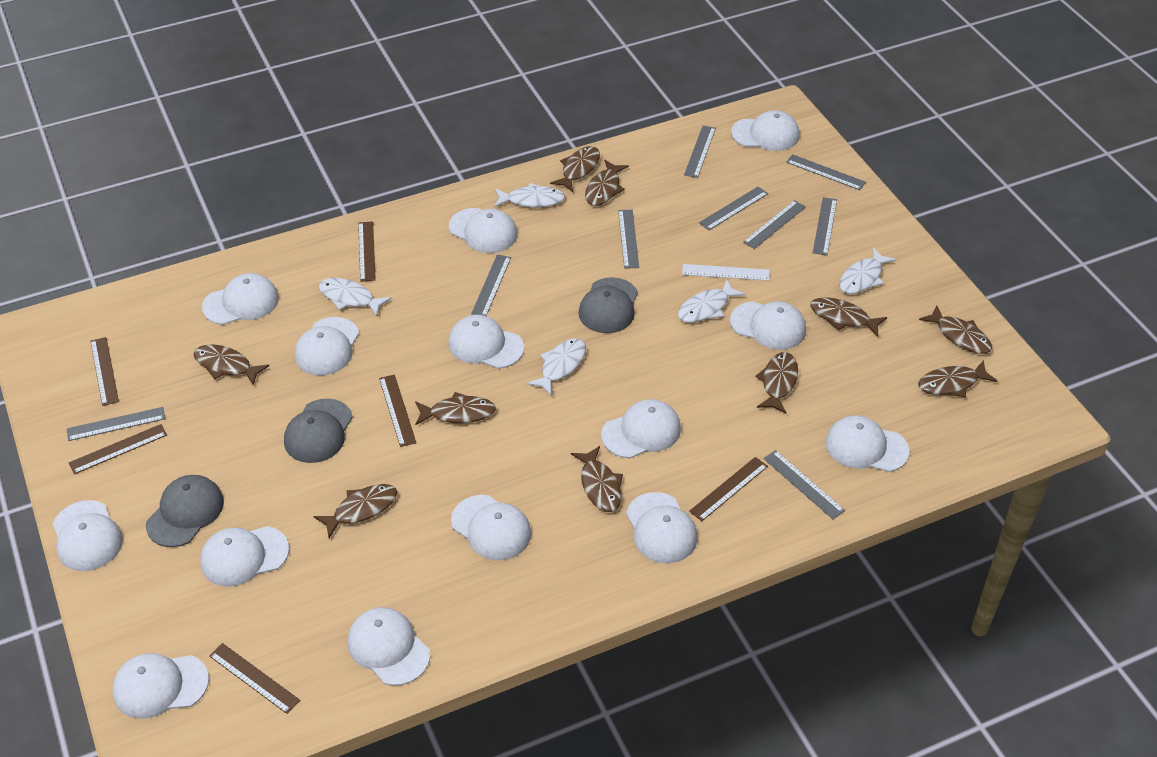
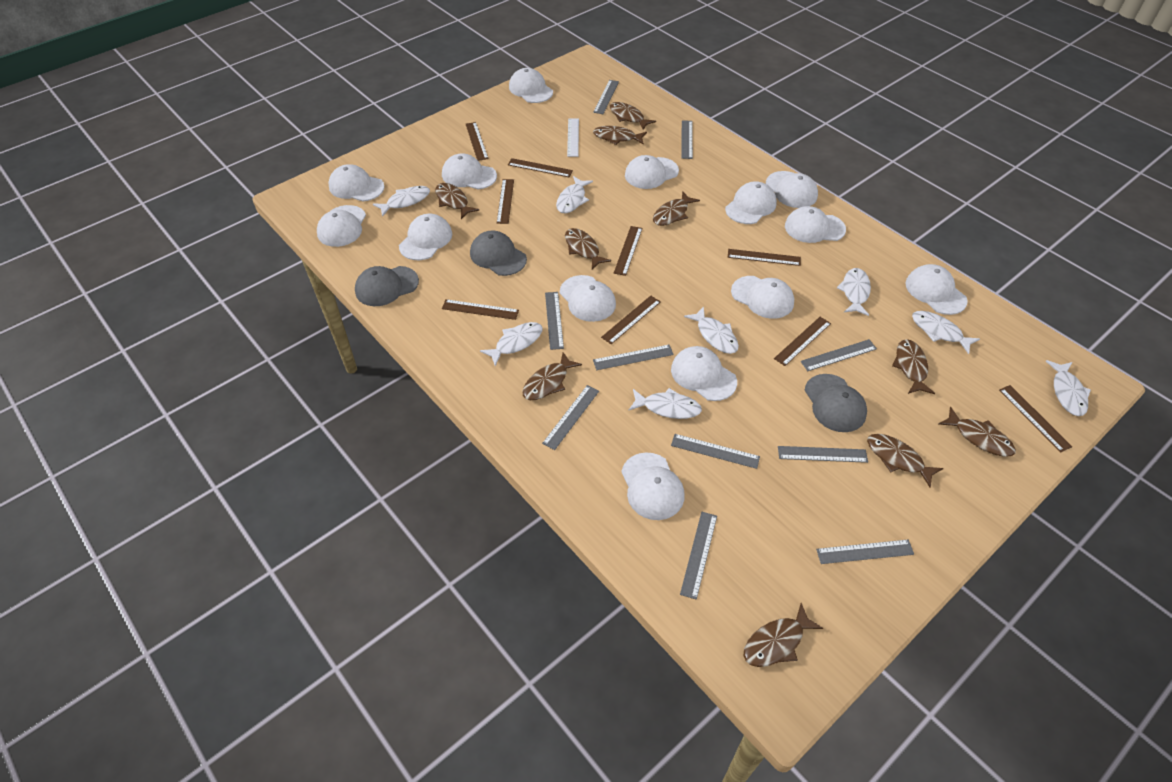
brown ruler: [69,424,167,474] [90,337,119,406] [209,643,300,714] [358,221,376,282] [379,375,416,447] [689,457,768,521] = 6 -> [442,299,519,320] [466,122,489,161] [497,179,514,224] [508,158,573,177] [601,296,661,344] [614,226,643,276] [728,249,801,266] [774,317,831,366] [999,385,1072,452] = 9
grey ruler: [67,407,165,441] [471,255,511,316] [618,210,639,269] [684,125,716,178] [699,187,768,230] [743,200,806,249] [764,450,845,519] [786,154,866,190] [813,197,837,256] = 9 -> [542,385,599,450] [545,292,564,350] [593,80,619,114] [593,345,674,370] [671,434,760,469] [680,512,717,600] [681,120,693,159] [778,446,868,463] [801,339,877,371] [816,540,914,564] = 10
white fish: [319,278,391,317] [494,183,565,208] [526,338,586,395] [678,279,746,323] [839,247,896,294] = 5 -> [373,186,430,217] [480,322,543,366] [556,176,593,213] [628,388,702,419] [684,306,739,354] [837,268,871,316] [912,311,980,354] [1046,360,1091,416] = 8

